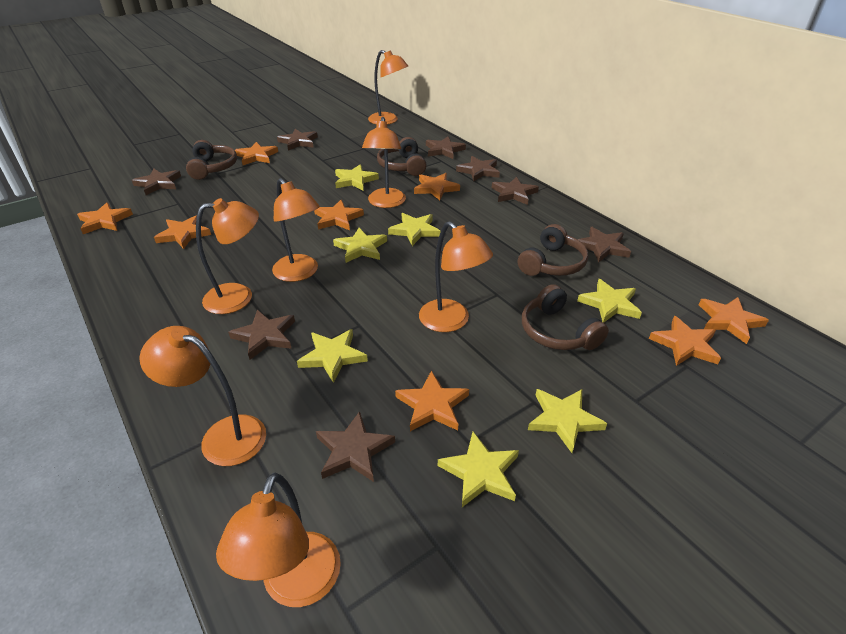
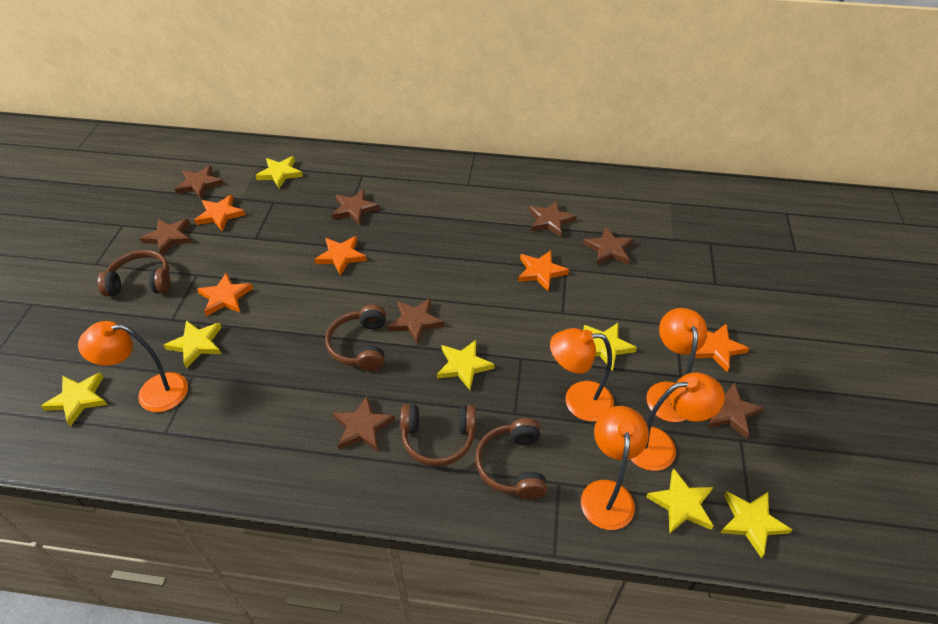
orange lamp: [139,326,266,466] [196,198,259,314] [216,473,341,607] [272,178,320,282] [362,117,406,208] [368,50,408,125] [419,221,493,332] = 7 -> [78,321,188,412] [550,328,614,422] [581,406,649,530] [630,372,725,471] [646,308,707,422] = 5
orange star: [77,202,133,234] [154,215,211,249] [235,142,278,165] [314,200,364,230] [395,371,469,431] [414,173,460,200] [649,316,721,366] [699,297,769,344] = 8 -> [194,195,245,231] [197,273,253,316] [314,236,367,276] [518,250,569,291] [695,323,749,372] = 5

